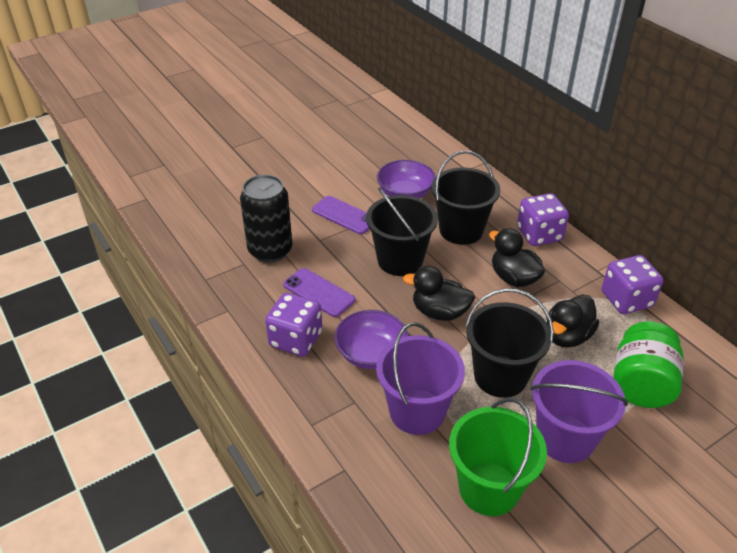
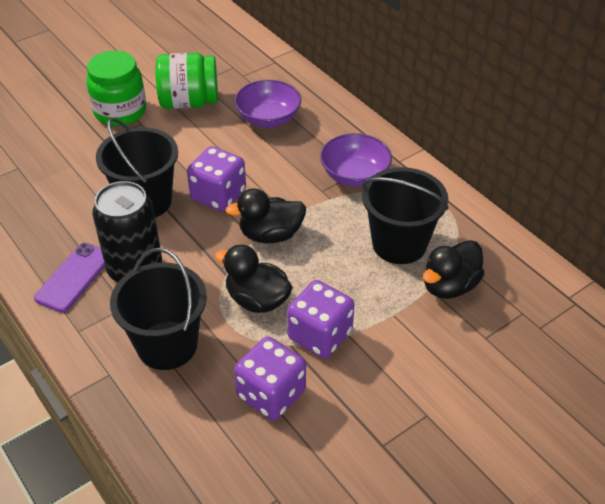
green bucket: [449,398,547,516] = 1 -> none = 0
green jar: [613,321,684,408] = 1 -> [86,51,146,126] [155,53,218,109] = 2
purple bucket: [376,322,465,435] [530,360,628,463] = 2 -> none = 0
purple phone: [283,268,355,317] [312,196,370,234] = 2 -> [34,243,105,312] = 1

